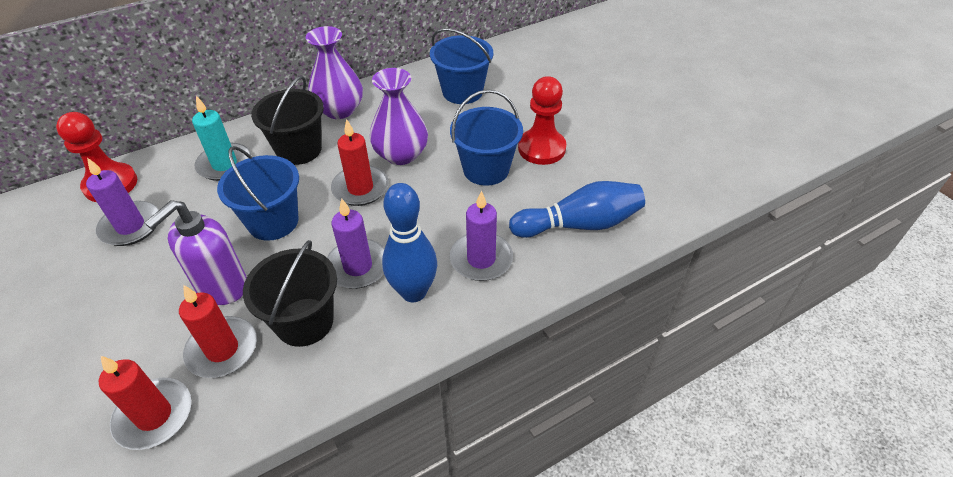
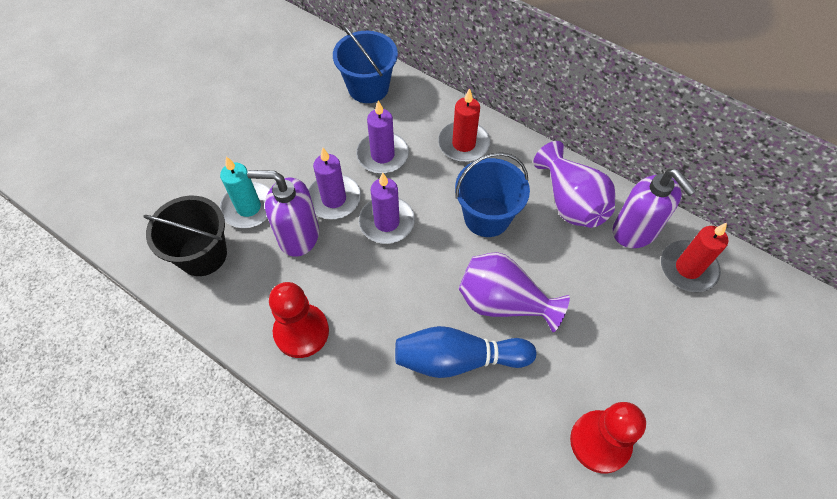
black bucket: [243,240,337,347] [251,76,324,165] = 2 -> [143,196,227,276] = 1
blue bowling pin: [382,183,437,302] [509,181,645,238] = 2 -> [395,326,536,378] = 1
blue bucket: [217,146,299,241] [430,28,493,104] [450,90,523,186] = 3 -> [333,25,398,103] [455,152,530,237] = 2
purple soap dispenser: [145,200,247,305] = 1 -> [247,170,319,257] [613,169,696,248] = 2
red candle: [99,356,192,450] [179,285,257,378] [331,119,388,206] = 3 -> [438,88,490,162] [661,223,728,292] = 2

